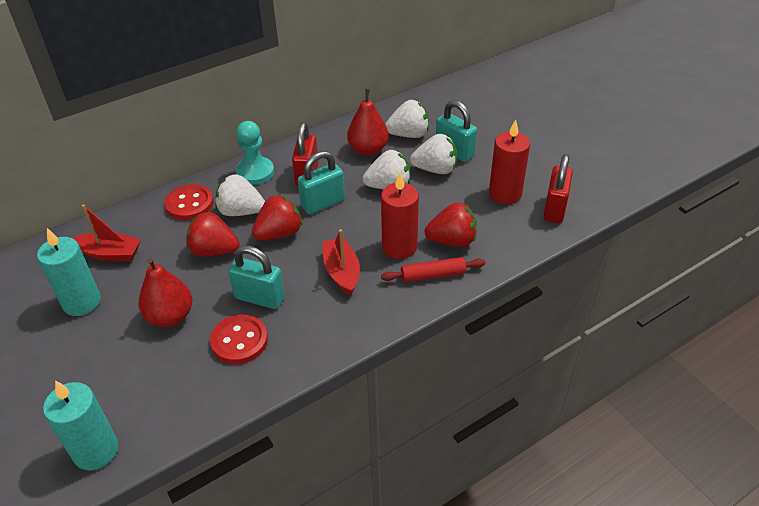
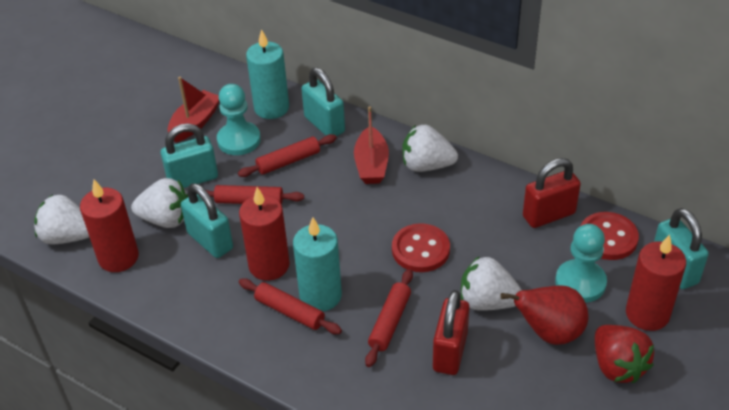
red candle: [381,173,419,259] [489,120,530,204] = 2 -> [80,180,139,272] [239,187,290,281] [626,234,686,331] = 3
red pear: [138,258,192,327] [347,88,389,156] = 2 -> [500,285,588,345] = 1
red rolling pin: [381,257,485,283] = 1 -> [206,185,304,204] [238,134,337,177] [239,278,342,334] [365,269,413,367] = 4
red strawberry: [186,212,239,256] [252,195,302,240] [425,203,477,247] = 3 -> [595,325,654,383] = 1
turquoise padlock: [228,245,285,309] [298,151,345,214] [436,100,477,162] = 3 -> [160,123,218,188] [181,183,233,258] [301,68,345,136] [654,208,709,289] = 4
turquoise pawn: [236,121,274,185] = 1 -> [217,84,261,155] [555,224,607,303] = 2

